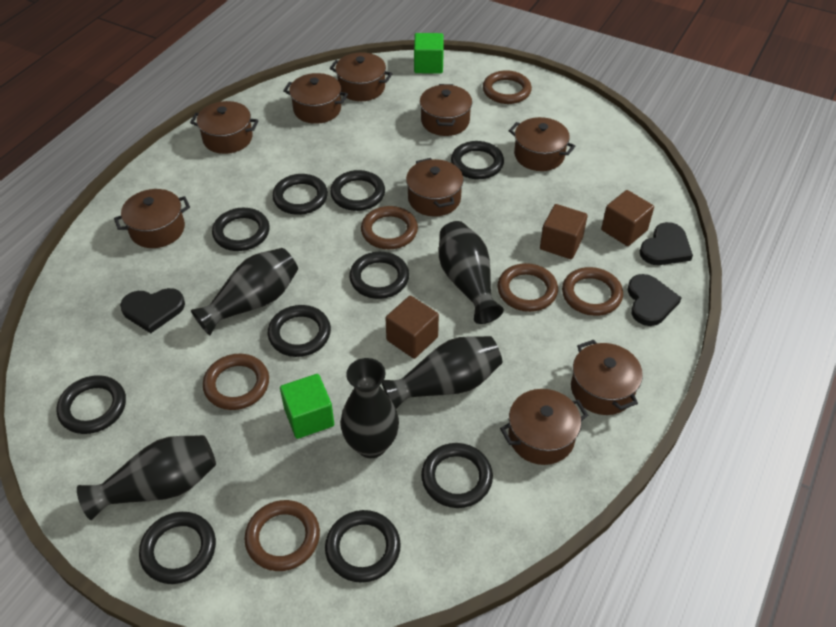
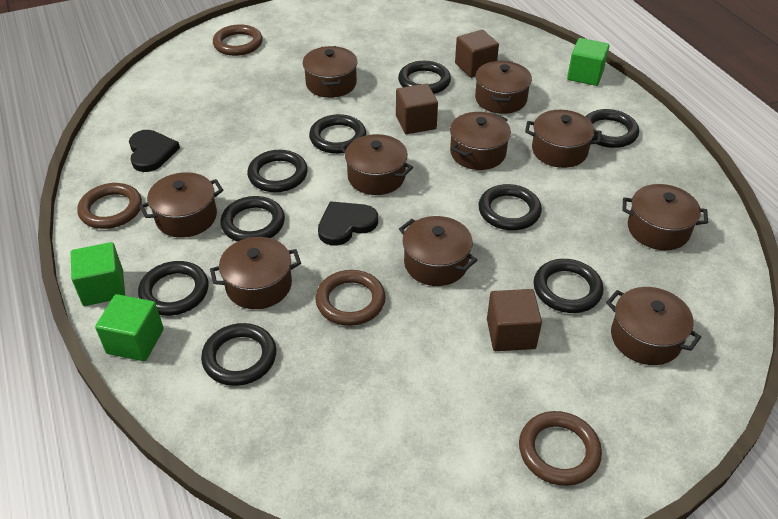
black heart: [120,288,185,333] [628,274,682,326] [640,222,693,265] = 3 -> [129,130,180,172] [318,201,378,246] = 2
black ring: [57,375,126,434] [139,512,216,584] [212,208,270,251] [268,305,331,357] [272,174,328,215] [325,510,401,583] [330,170,385,211] [349,252,409,299] [421,443,493,508] [451,141,504,179] = 10 -> [138,261,209,316] [201,323,276,386] [221,196,285,242] [247,150,308,192] [309,114,366,154] [398,61,451,94] [478,184,542,230] [534,259,603,313] [585,109,639,148] = 9
black vase: [77,435,216,520] [191,248,298,335] [341,358,399,458] [382,336,502,409] [439,221,504,324] = 5 -> none = 0
brown pot: [114,189,190,248] [190,101,258,154] [283,73,348,124] [330,52,392,101] [406,158,464,216] [420,84,472,136] [500,389,588,465] [509,117,575,171] [571,340,643,415] = 9 -> [139,172,223,238] [210,237,301,309] [303,46,357,98] [340,134,413,195] [399,216,477,286] [450,112,511,170] [475,60,532,114] [525,110,602,168] [606,287,701,365] [622,184,708,250] = 10
brown ring: [203,354,269,410] [244,500,320,571] [361,206,418,249] [483,70,532,104] [497,263,558,312] [562,267,623,316] = 6 -> [77,183,142,229] [213,24,263,56] [316,270,386,326] [519,411,602,486] = 4
green cube: [280,374,334,439] [414,33,444,74] = 2 -> [71,242,125,306] [95,294,164,361] [567,38,609,86] = 3

